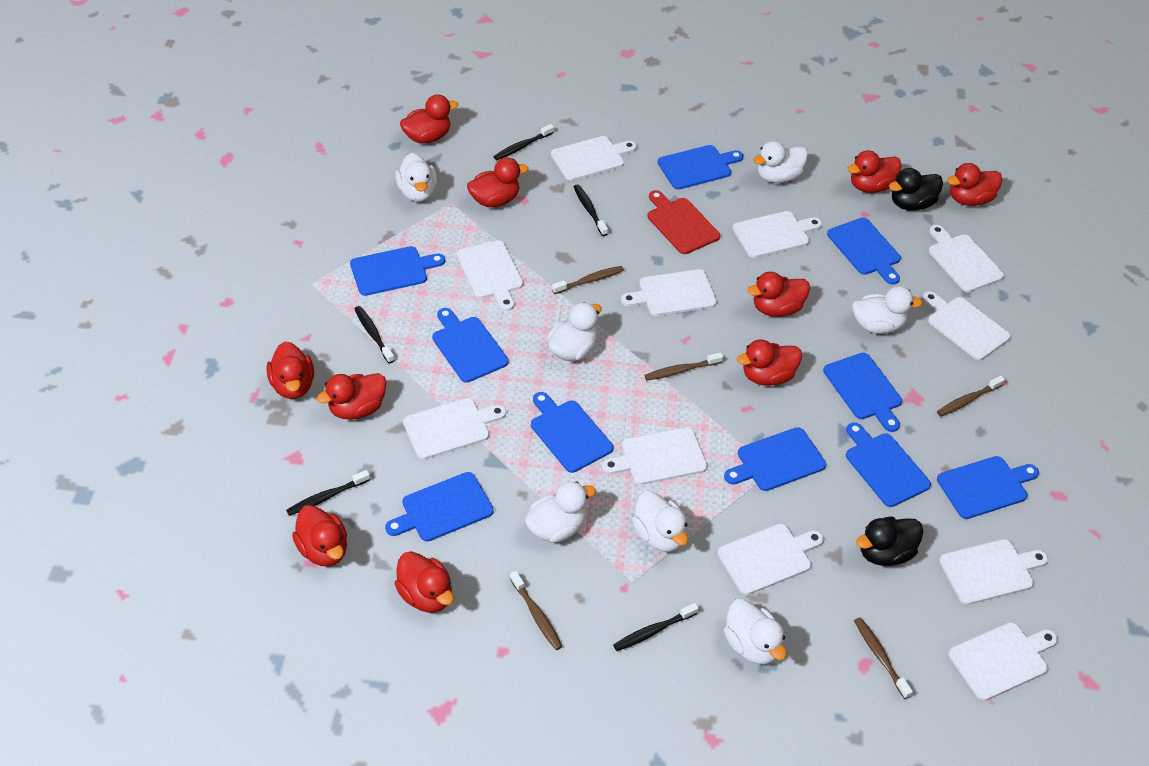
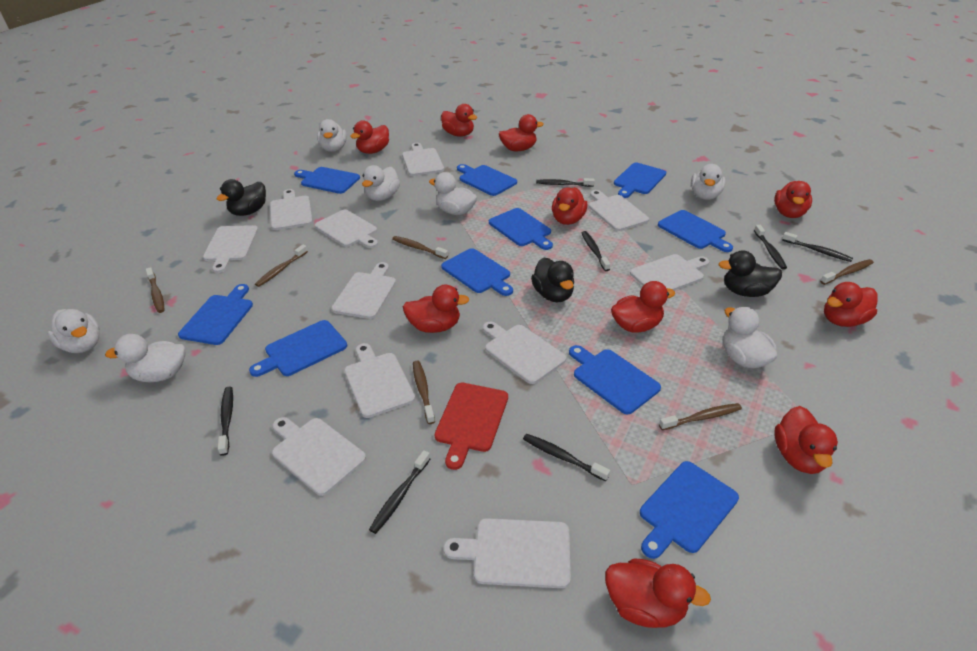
black duck: [856,516,924,566] [889,168,943,211] = 2 -> [217,179,266,216] [531,257,574,302] [718,250,782,297] = 3
black toothbrush: [286,470,370,516] [355,306,395,363] [494,124,554,160] [574,184,608,236] [613,603,698,651] = 5 -> [218,386,233,456] [369,450,430,534] [523,434,610,481] [536,178,595,187] [582,231,610,271] [754,225,787,270] [782,232,853,262] = 7
brown toothbrush: [510,571,563,650] [552,266,624,294] [644,352,723,380] [854,617,913,699] [937,376,1005,417] = 5 -> [146,267,165,313] [255,244,308,287] [392,236,448,259] [413,360,435,424] [659,403,742,430] [820,259,874,285] = 6

